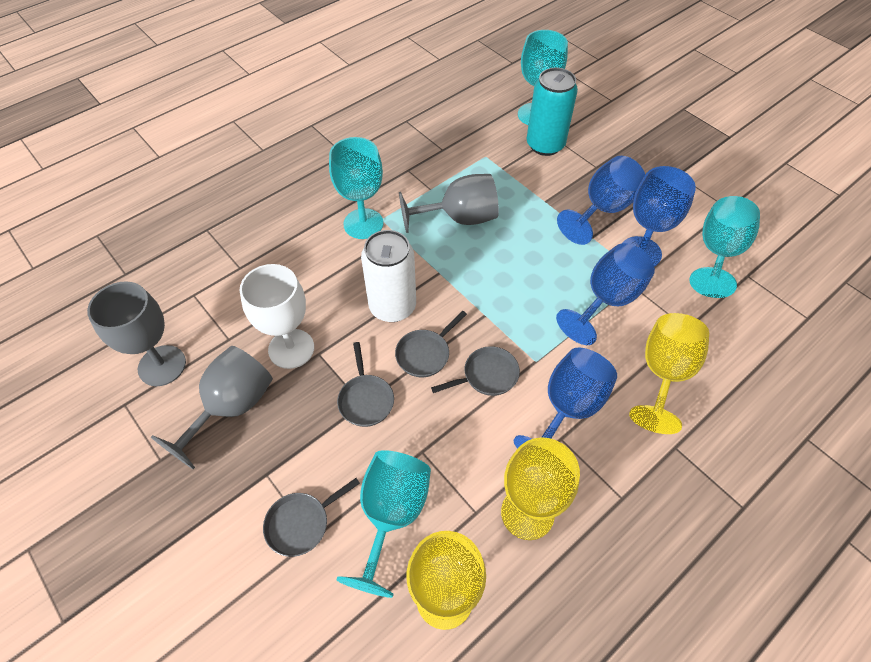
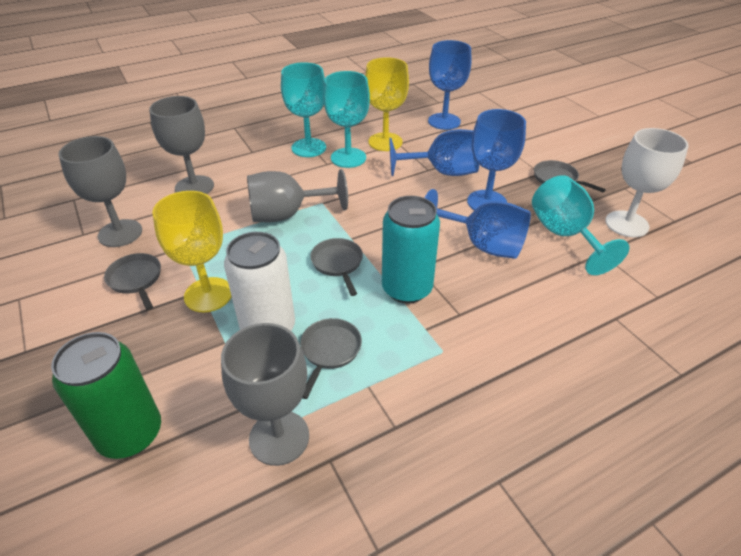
green can: none = 0 -> [51,332,161,459] = 1
grey goblet: [87,281,186,386] [151,346,273,469] [399,174,499,233] = 3 -> [58,136,142,247] [149,96,214,194] [221,323,309,466] [247,169,348,222] = 4
turquoise goblet: [329,137,383,239] [336,450,431,598] [518,30,568,125] [689,196,760,298] = 4 -> [281,62,326,157] [323,71,370,168] [532,175,630,275] = 3
yellow goblet: [407,531,486,630] [501,437,580,540] [629,313,709,434] = 3 -> [152,191,232,312] [365,57,409,151] = 2

